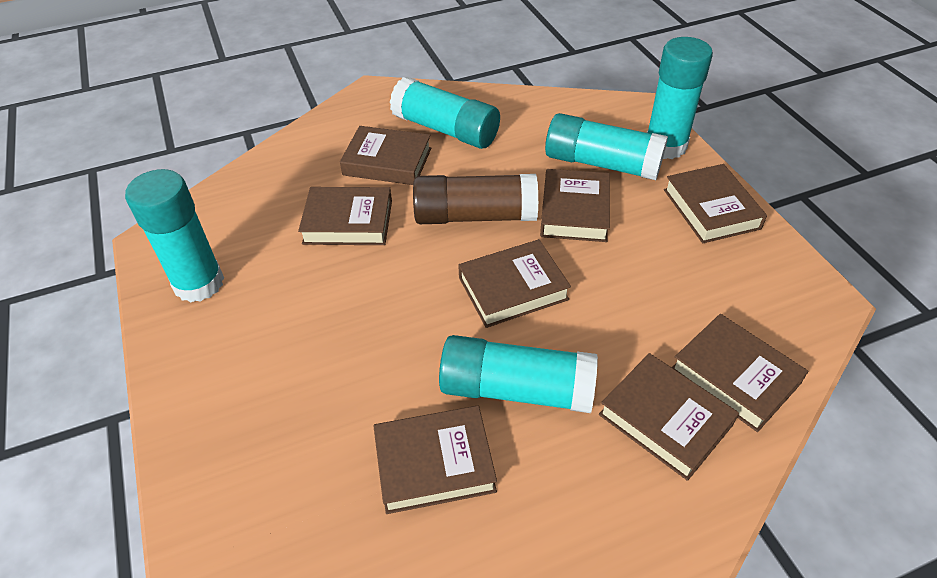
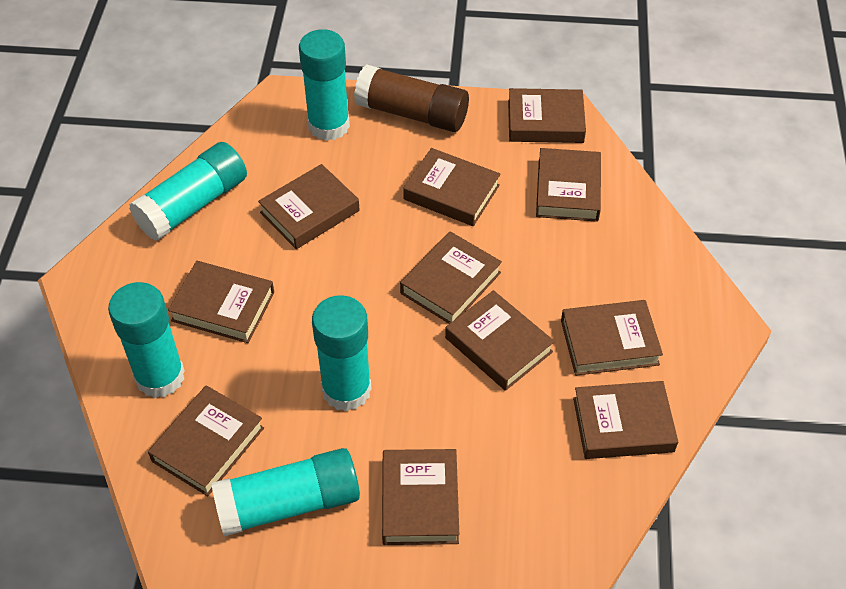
brown book: [298,187,392,245] [340,126,431,185] [373,406,497,514] [458,239,571,328] [540,169,610,242] [599,353,739,481] [664,164,767,243] [672,314,808,432] = 8 -> [148,385,264,496] [168,261,274,343] [258,164,359,249] [382,449,459,545] [400,231,502,324] [403,148,501,226] [445,290,555,391] [508,88,586,143] [536,148,601,222] [561,300,663,376] [573,381,678,459] = 11

